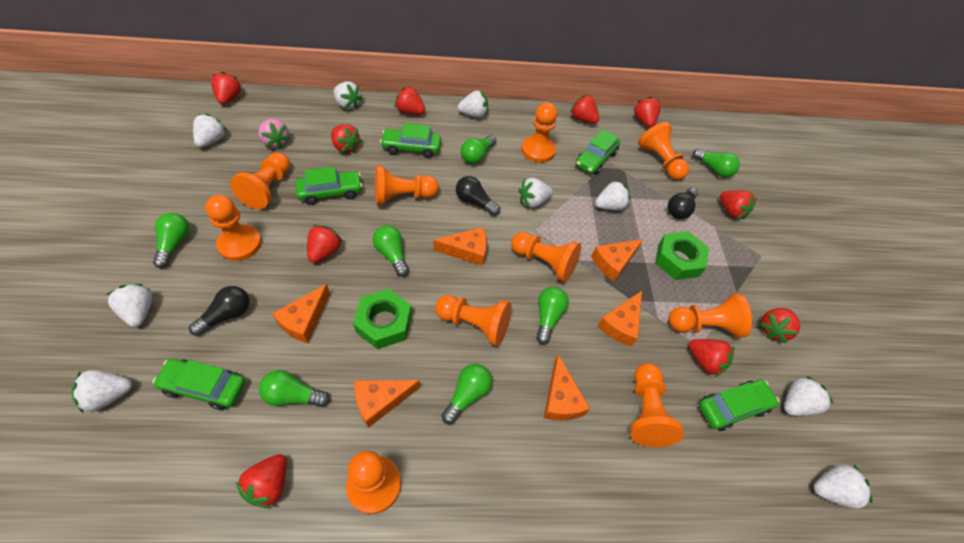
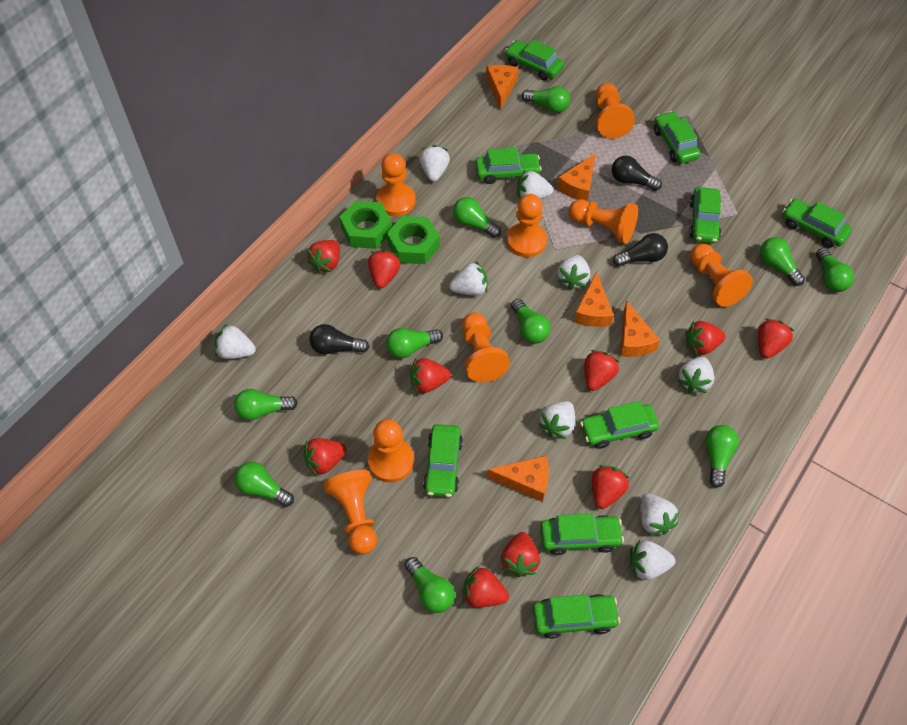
green car: [152,359,245,410] [295,167,363,205] [380,123,441,158] [576,129,620,174] [699,380,779,431] = 5 -> [423,424,463,497] [475,148,542,184] [505,39,564,81] [533,594,620,639] [540,513,624,555] [580,401,659,449] [654,111,700,163] [689,187,721,243] [782,199,852,248] = 9
green light bulb: [153,213,190,268] [259,370,330,407] [373,225,409,277] [442,364,492,424] [461,135,496,164] [536,287,569,344] [693,149,740,177] = 7 -> [234,389,298,420] [234,462,294,507] [386,328,443,358] [405,557,455,613] [453,197,501,238] [511,299,551,344] [522,86,570,113] [705,425,739,488] [760,237,805,286] [816,248,854,292] = 10
orange cheese: [272,284,330,343] [354,380,420,428] [434,227,487,266] [544,354,590,421] [591,239,643,282] [598,291,642,347] = 6 -> [486,65,518,110] [487,456,549,502] [557,153,596,201] [574,272,614,327] [620,300,660,357] = 5
orange pawn: [205,195,262,261] [230,153,290,209] [346,451,401,514] [375,165,439,205] [435,295,512,346] [511,232,581,282] [521,102,557,163] [630,363,684,447] [638,122,689,180] [669,294,752,338] = 10 -> [323,470,377,554] [368,419,414,483] [376,153,416,216] [462,313,510,382] [507,194,547,257] [569,199,638,244] [596,83,635,139] [690,244,753,307] = 8
pink strawberry: [259,119,290,149] = 1 -> none = 0

